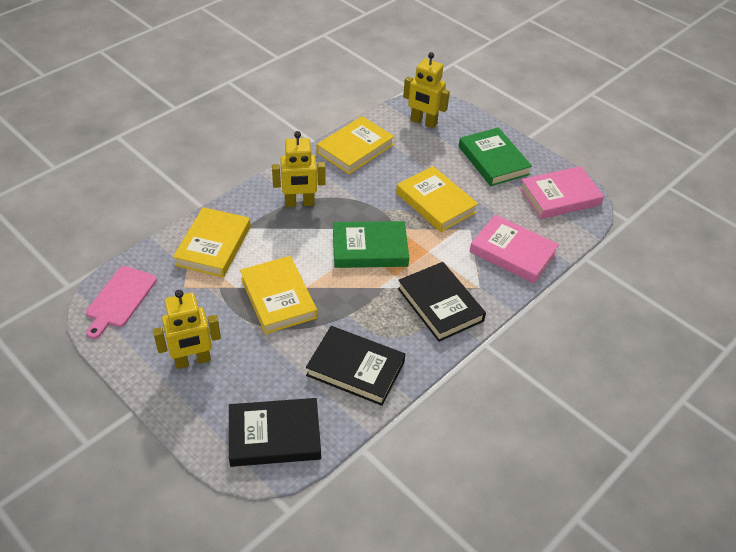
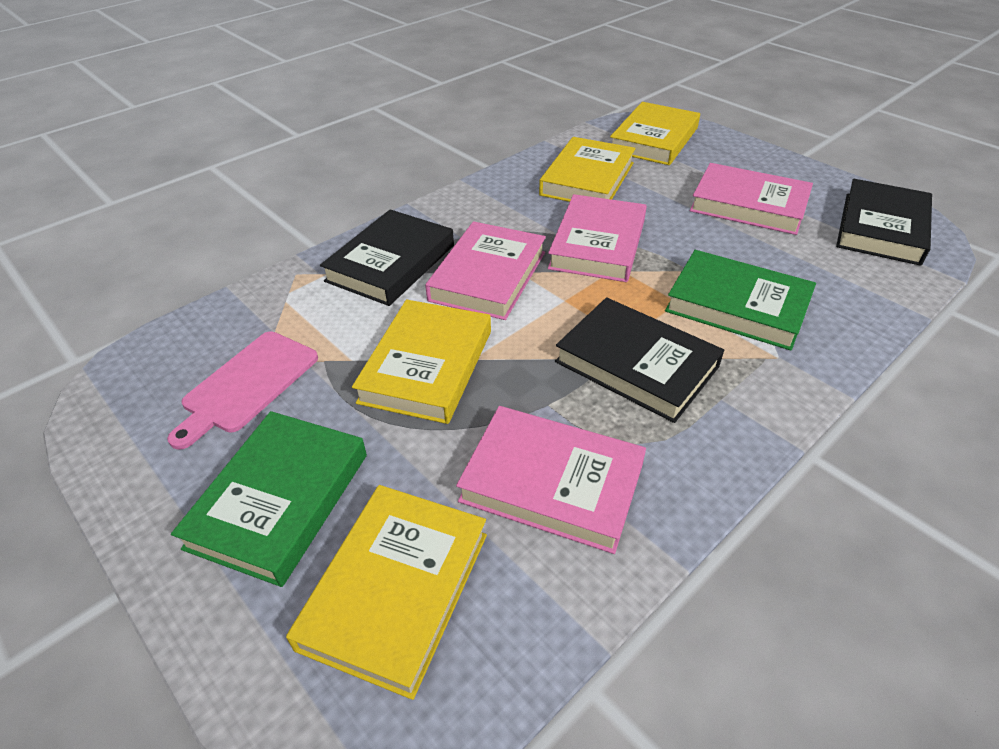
pink book: [469,214,559,283] [520,166,604,219] = 2 -> [425,221,546,320] [456,406,646,554] [548,194,647,282] [690,163,813,235] = 4
yellow robot: [153,290,221,369] [272,131,326,207] [403,52,450,129] = 3 -> none = 0

